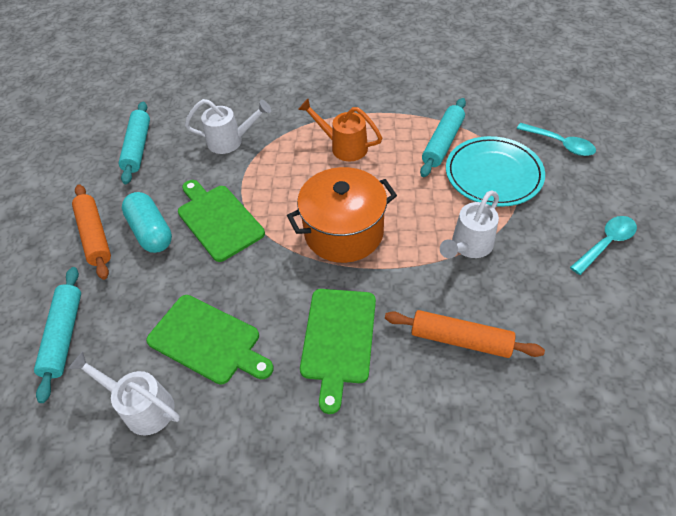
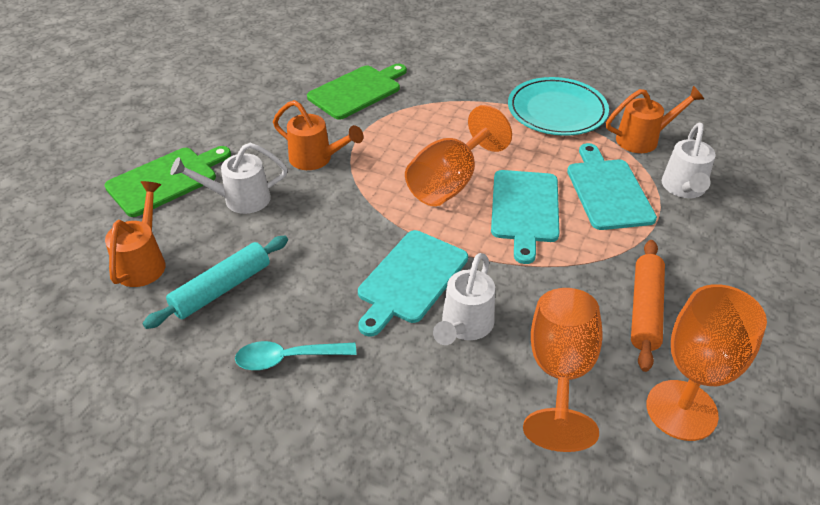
green cutting board: [146,295,274,385] [178,180,265,262] [300,289,376,414] = 3 -> [104,146,231,217] [307,64,407,120] = 2
orange goblet: none = 0 -> [405,105,512,206] [523,288,602,452] [646,284,767,441] = 3
orange pot: [287,167,397,263] = 1 -> none = 0
orange rolling pin: [72,184,111,280] [385,310,545,358] = 2 -> [631,240,665,372] = 1
orange watering can: [298,98,382,161] = 1 -> [105,181,165,287] [273,100,363,170] [606,86,704,153] = 3
turquoise capsule: [122,192,172,253] = 1 -> none = 0
turquoise cutting board: none = 0 -> [358,230,468,336] [491,170,559,264] [567,143,657,230] = 3
turquoise rolling pin: [34,267,81,403] [119,102,150,184] [420,98,466,177] = 3 -> [143,236,288,329] = 1
turquoise spoon: [517,123,596,156] [570,216,637,275] = 2 -> [235,341,356,370] = 1

